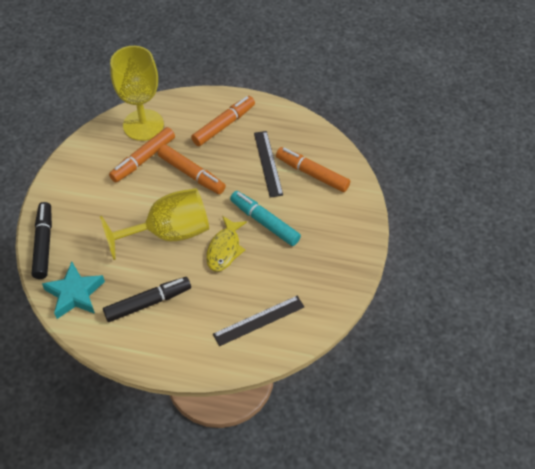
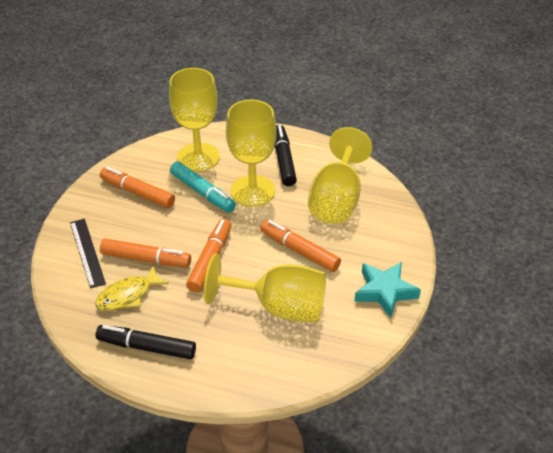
black ruler: [213,296,304,346] [254,131,283,198] = 2 -> [70,219,106,288] = 1
yellow goblet: [100,188,209,260] [110,46,164,141] = 2 -> [169,68,220,172] [204,253,326,322] [226,100,277,207] [308,127,372,224] = 4

